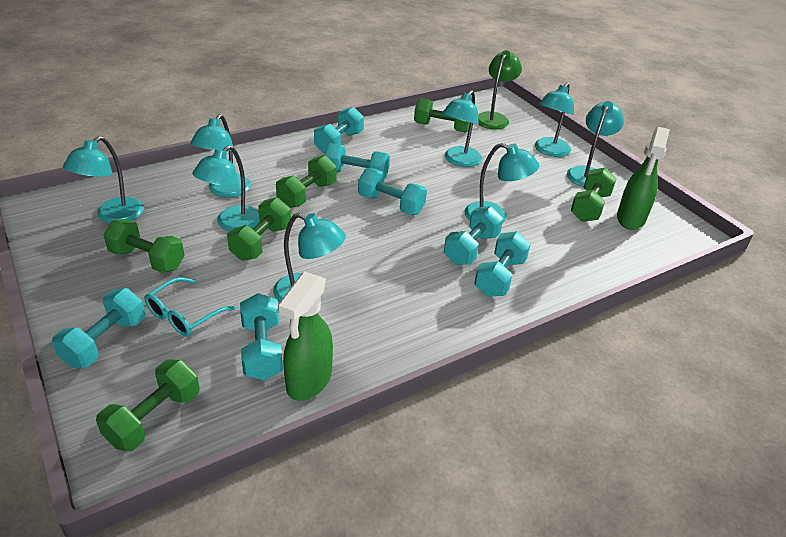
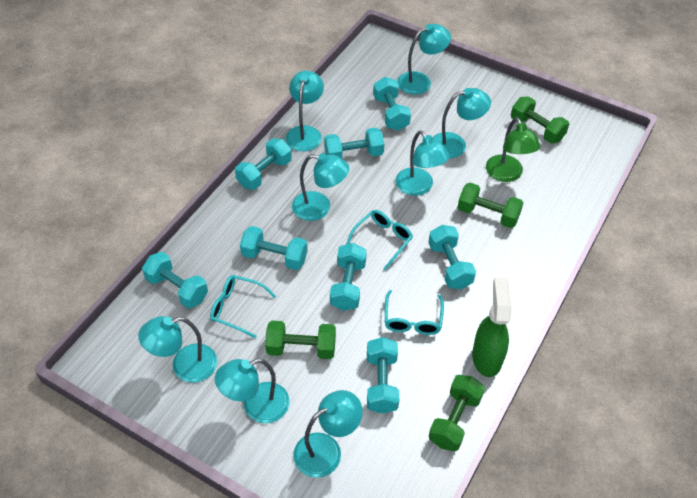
green dumbbell: [96,359,200,452] [104,219,185,273] [227,198,291,261] [276,155,337,208] [414,98,470,133] [571,168,617,222] = 6 -> [265,321,336,359] [429,375,485,451] [458,183,523,228] [511,96,569,143] = 4
green spray bottle: [278,271,333,401] [617,127,670,230] = 2 -> [472,278,512,377] = 1
turquoise dumbbell: [52,288,145,368] [240,293,283,380] [314,107,364,154] [324,143,390,179] [358,168,427,215] [444,206,503,265] [474,231,531,297] = 7 -> [142,252,208,309] [235,138,292,190] [240,226,308,270] [324,128,384,159] [330,243,367,311] [367,337,399,414] [373,77,411,130] [428,225,476,289] = 8
turquoise glasses: [145,277,236,336] = 1 -> [210,275,276,338] [346,210,413,271] [385,290,444,335] = 3

